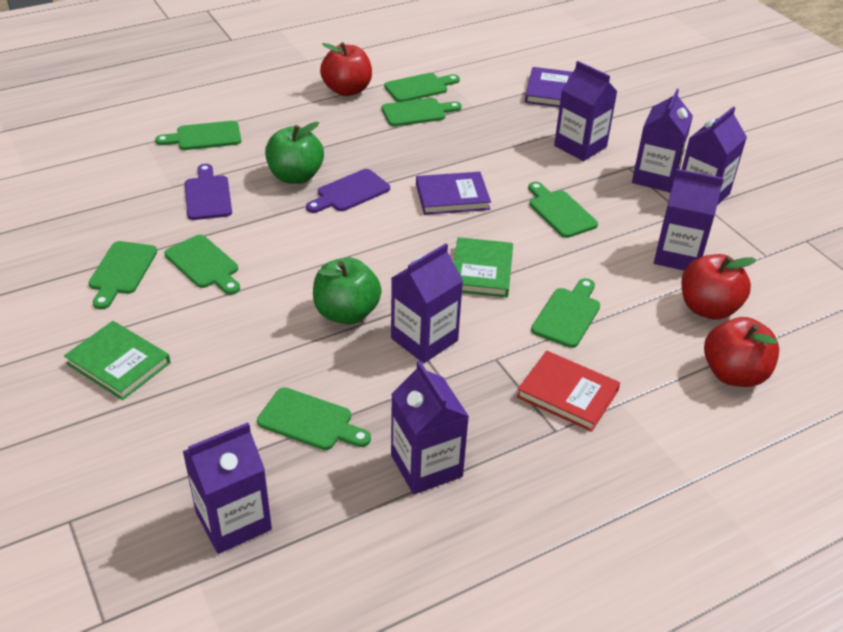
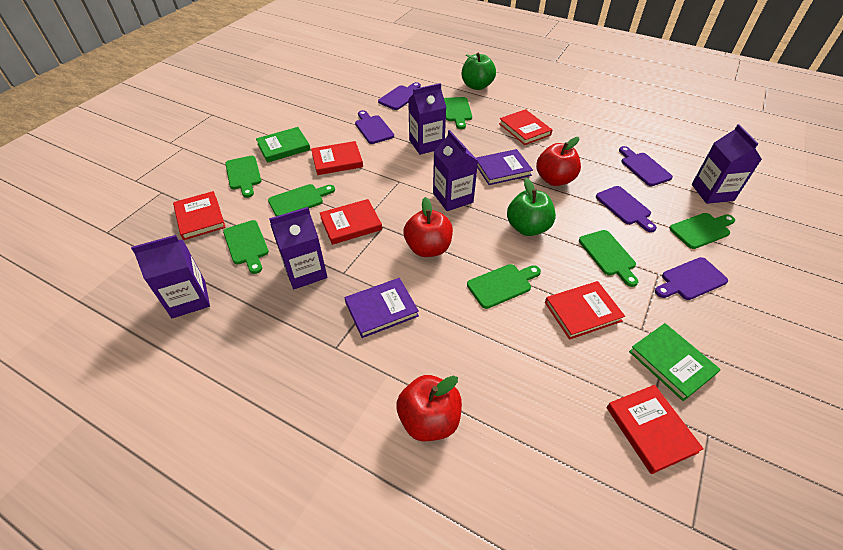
green cutting board: [88,241,157,309] [155,121,241,150] [164,235,240,295] [257,387,371,450] [382,98,462,126] [384,73,460,102] [528,182,598,238] [531,278,600,348] = 8 -> [223,220,269,274] [225,156,261,198] [268,184,335,216] [444,97,472,129] [467,264,541,309] [579,230,638,287] [669,213,735,249] = 7
purple carton: [183,422,272,554] [391,243,463,363] [391,361,469,494] [554,61,618,161] [632,89,693,193] [654,169,724,270] [681,106,747,205] = 7 -> [131,235,210,318] [269,207,327,289] [408,83,447,155] [433,130,478,211] [692,124,762,204] = 5
purple cutting board: [185,164,232,220] [306,169,390,213] = 2 -> [355,110,394,144] [378,82,421,110] [596,186,657,233] [619,146,673,186] [655,257,728,300] = 5
red book: [517,351,620,432] = 1 -> [173,191,226,240] [311,141,363,175] [320,199,382,245] [499,109,552,145] [545,281,625,340] [606,385,704,474] = 6

